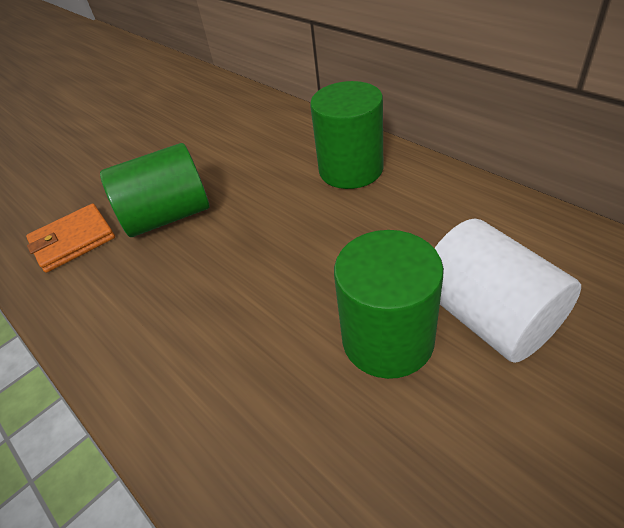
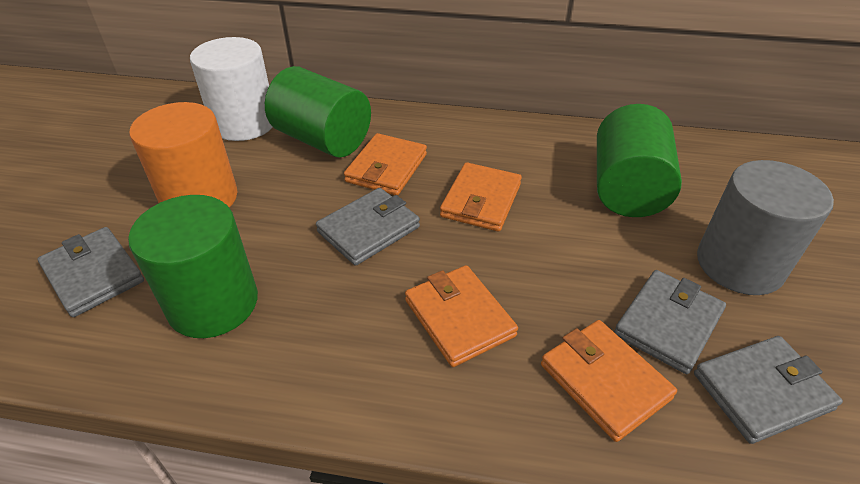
grey cylinder: none = 0 -> [697,160,834,295] = 1
grey wallet: none = 0 -> [37,227,144,317] [316,188,420,266] [614,270,726,374] [694,336,843,444] = 4
orange cylinder: none = 0 -> [129,102,237,208] = 1
orange wallet: [26,204,115,273] = 1 -> [344,133,427,196] [405,265,518,367] [440,162,522,232] [541,320,677,442] = 4

